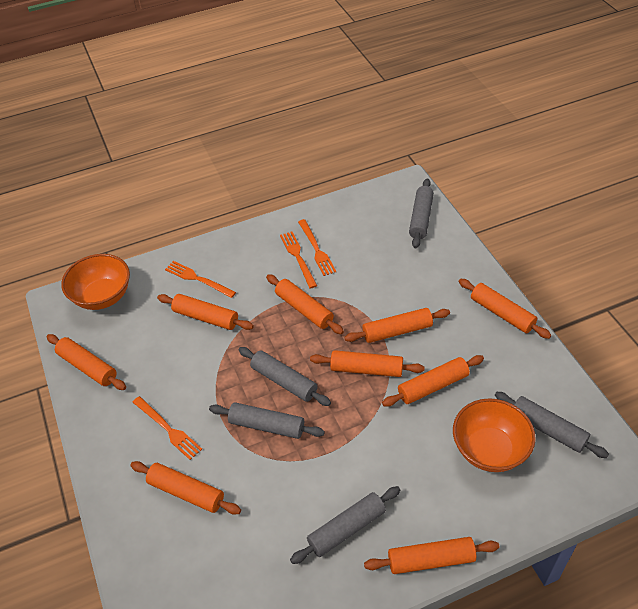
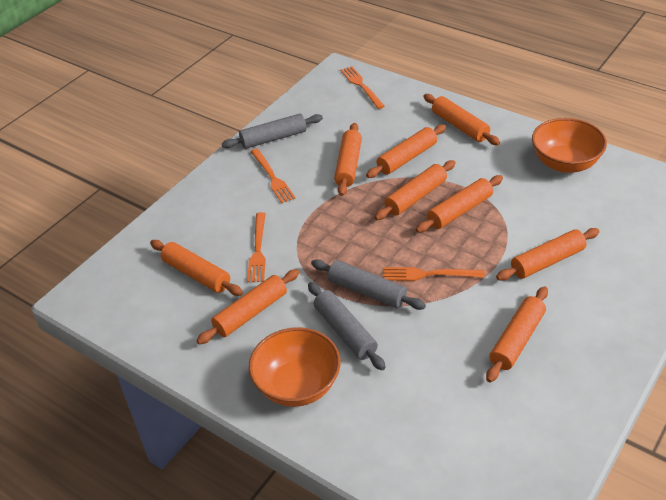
grey rolling pin: [209,402,325,439] [239,347,331,406] [290,486,400,564] [409,178,434,248] [495,392,609,458] = 5 -> [222,114,323,149] [308,282,386,371] [311,259,426,310] = 3

